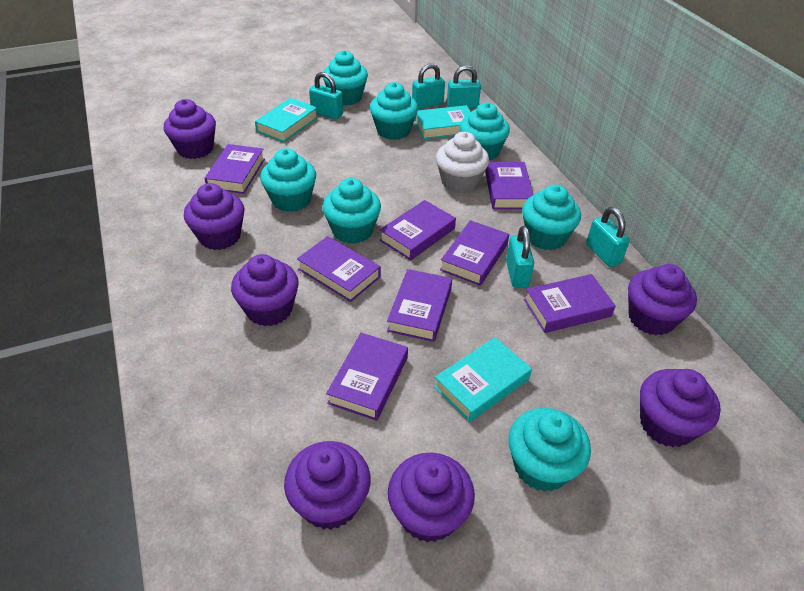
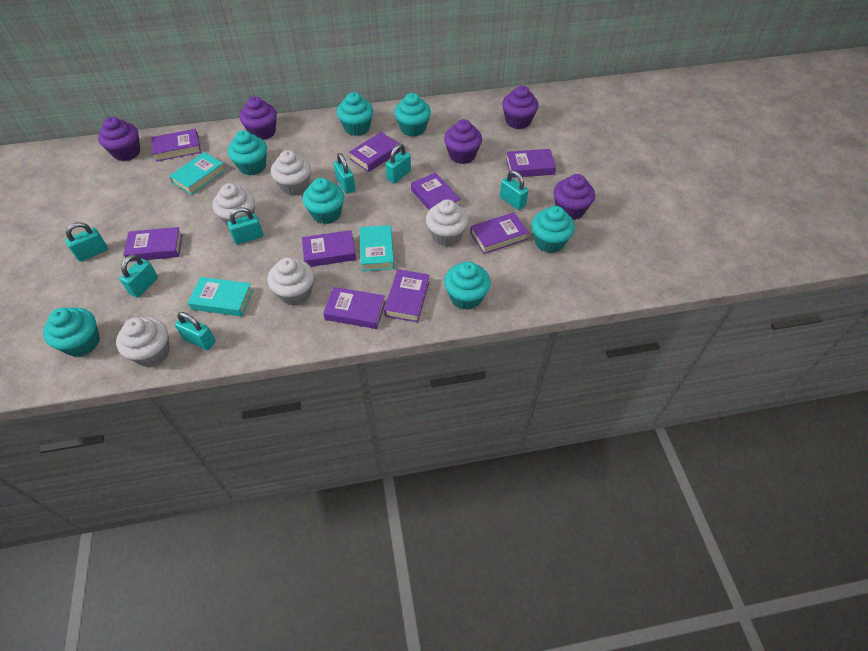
purple book: [204,144,265,194] [297,236,381,302] [326,333,408,421] [380,200,456,260] [387,269,452,342] [440,220,509,286] [485,162,534,209] [524,274,616,333] = 8 -> [123,227,183,262] [151,129,201,162] [302,230,356,267] [323,287,386,329] [349,132,400,172] [384,269,430,322] [411,172,461,210] [470,212,529,254] [506,149,556,178] = 9
purple cupcake: [164,99,216,159] [184,183,245,250] [231,254,299,326] [284,441,371,530] [388,453,475,543] [628,264,697,335] [640,369,721,447] = 7 -> [98,117,140,161] [239,96,277,140] [444,119,482,164] [502,86,539,129] [553,174,595,220] = 5
turquoise padlock: [309,72,343,119] [412,63,445,109] [447,65,481,108] [506,226,534,288] [586,207,630,267] = 5 -> [66,222,108,262] [120,254,158,298] [175,312,216,350] [228,207,263,245] [333,153,355,194] [386,144,411,183] [500,170,528,210] = 7
white cupcake: [436,132,489,193] = 1 -> [116,317,170,367] [212,183,255,226] [267,257,314,306] [271,150,311,196] [426,199,468,246] = 5

